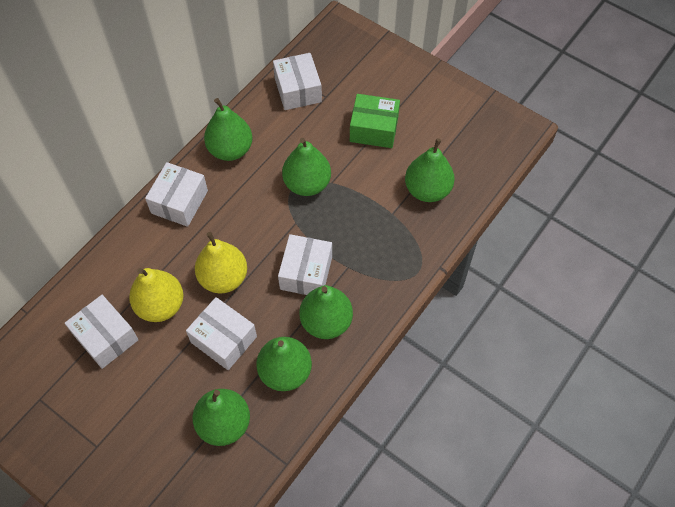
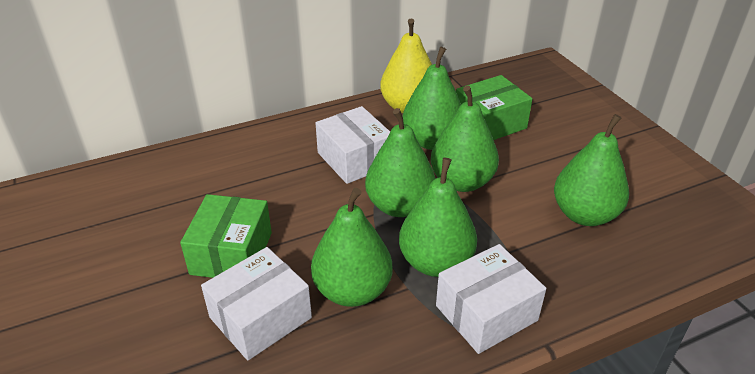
green box: [350,94,400,148] = 1 -> [180,194,272,278] [456,75,533,140] = 2
white box: [65,295,139,369] [145,162,208,227] [186,297,257,370] [273,53,322,110] [278,234,332,295] = 5 -> [201,247,312,361] [316,106,390,184] [436,244,546,354] = 3
yellow pear: [129,268,183,322] [195,232,247,294] = 2 -> [380,18,432,113] = 1

